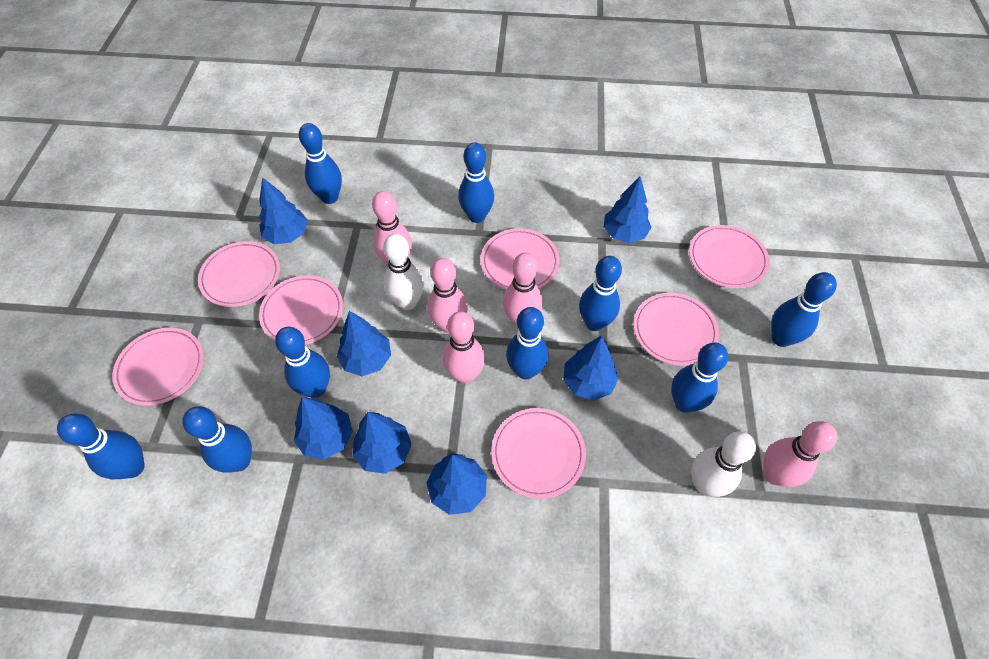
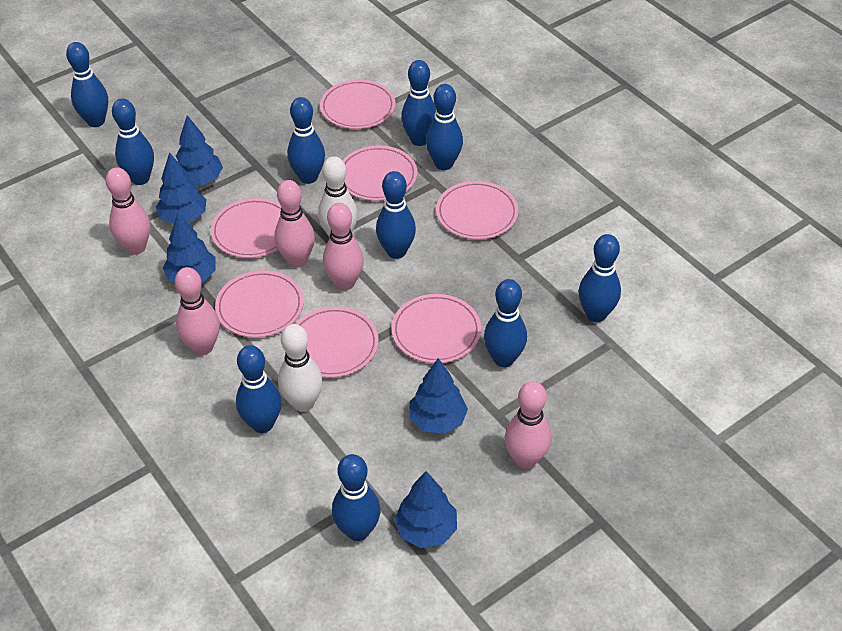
blue bowling pin: [57,413,145,479] [182,406,252,473] [275,327,330,398] [299,123,342,204] [458,143,494,223] [506,307,549,379] [579,256,622,331] [671,342,728,413] [771,272,837,347] = 9 -> [66,42,108,127] [112,99,154,185] [236,345,282,433] [287,97,325,184] [332,454,380,541] [376,171,416,259] [401,60,436,146] [426,84,463,170] [484,279,527,367] [578,234,621,322] = 10
blue tree: [259,177,308,244] [294,397,353,460] [337,311,391,376] [353,412,412,474] [427,453,487,515] [563,336,619,401] [604,176,651,243] = 7 -> [156,152,207,224] [163,213,216,283] [176,115,223,185] [394,471,457,548] [409,358,468,434] = 5

